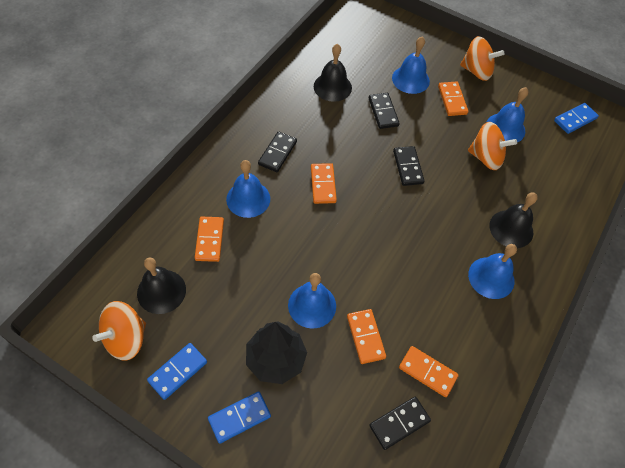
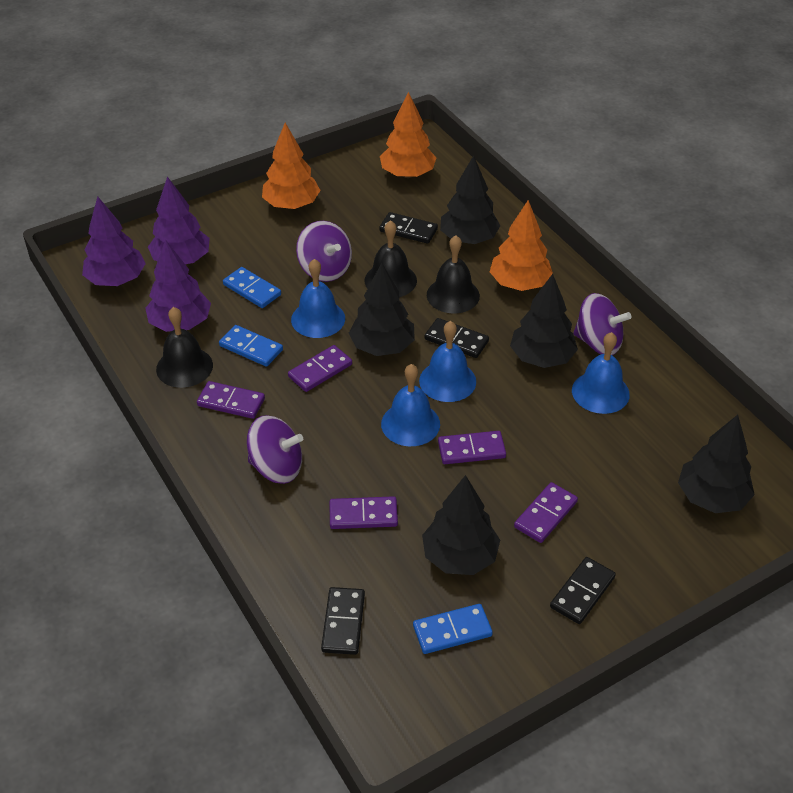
black tree: [246,321,307,384] = 1 -> [349,263,415,356] [422,475,500,575] [440,156,500,244] [510,274,578,368] [678,415,755,513] = 5
blue bell: [226,160,270,218] [288,273,336,329] [392,37,430,94] [468,244,517,299] [486,87,528,143] = 5 -> [291,259,345,338] [381,364,440,446] [419,321,476,402] [572,332,630,414] = 4
orange domino: [195,217,224,262] [311,163,337,204] [347,309,386,364] [399,346,459,397] [438,81,468,116] = 5 -> none = 0
orange spinning top: [92,301,146,361] [460,36,504,81] [468,122,517,170] = 3 -> none = 0
orange tree: none = 0 -> [262,123,321,209] [380,92,437,178] [490,200,553,291] = 3
purple domino: none = 0 -> [197,381,265,419] [288,345,352,392] [329,496,398,529] [438,431,506,464] [514,482,578,543] = 5
purple spinning top: none = 0 -> [247,415,303,484] [296,221,352,282] [573,293,631,355] = 3
purple tree: none = 0 -> [82,196,146,286] [145,239,211,332] [148,177,210,264] = 3

